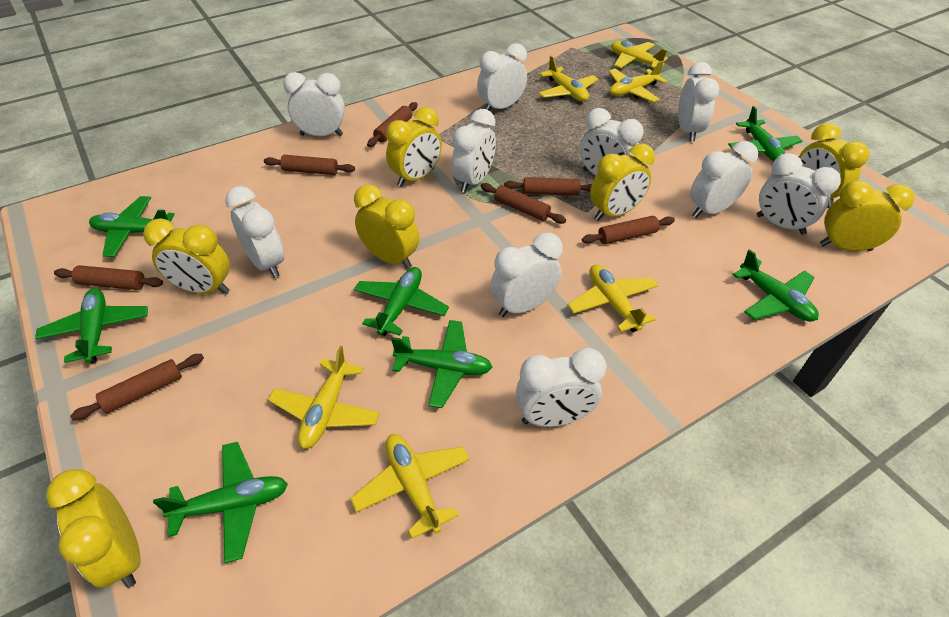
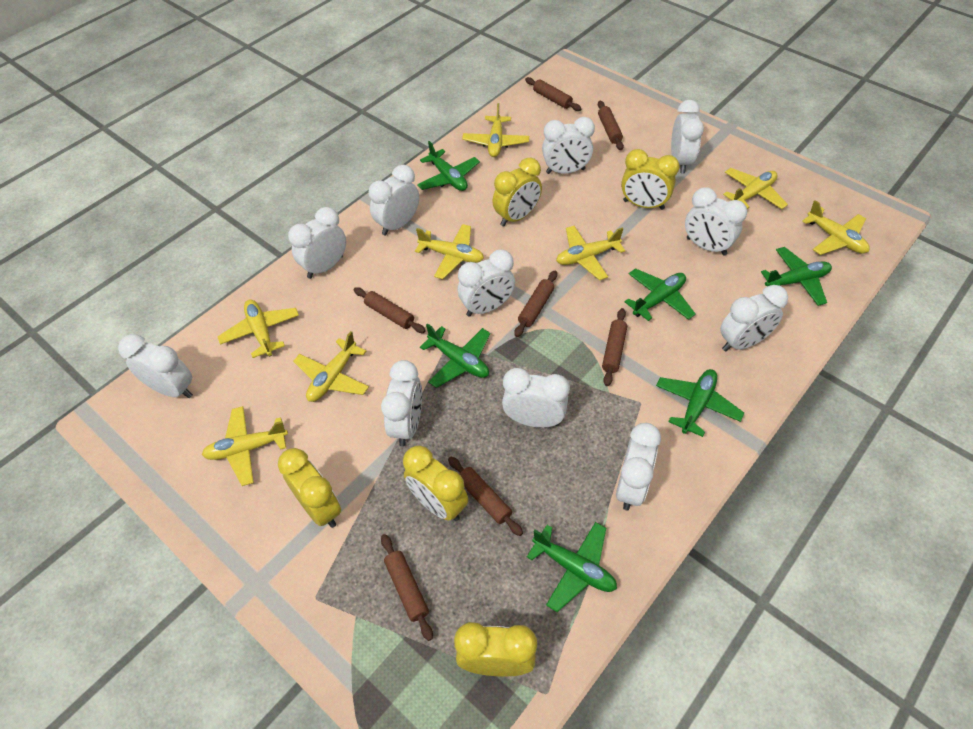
green plane: [35,288,148,363] [89,196,175,257] [153,442,288,563] [354,267,449,336] [391,320,492,408] [728,106,802,161] [733,249,819,322] = 7 -> [417,141,480,191] [420,323,491,388] [527,522,617,612] [625,268,695,321] [656,369,744,437] [761,247,832,306] = 6
white clock: [225,186,284,278] [283,72,345,136] [451,109,496,193] [477,43,527,111] [491,233,563,317] [516,348,607,427] [580,108,644,176] [678,62,720,142] [690,141,758,218] [757,153,841,235] = 10 -> [118,334,193,398] [288,207,346,279] [368,165,419,236] [381,360,422,446] [458,249,515,317] [502,368,570,428] [542,117,595,174] [616,423,661,511] [671,100,704,173] [685,187,747,256] [720,285,788,352] = 11
yellow clock: [46,469,141,588] [143,218,230,294] [354,184,419,269] [386,107,442,187] [590,143,655,221] [799,123,870,208] [820,180,914,251] = 7 -> [278,448,341,528] [403,445,468,521] [454,622,537,677] [492,158,542,227] [621,149,680,210] = 5
yellow plane: [268,346,380,449] [350,434,470,539] [538,56,598,102] [568,264,658,332] [609,61,667,102] [611,41,668,68] = 6 -> [202,406,288,486] [217,299,299,358] [293,331,369,402] [415,224,484,279] [462,103,529,157] [556,226,625,280] [723,168,788,209] [802,200,870,255] = 8

